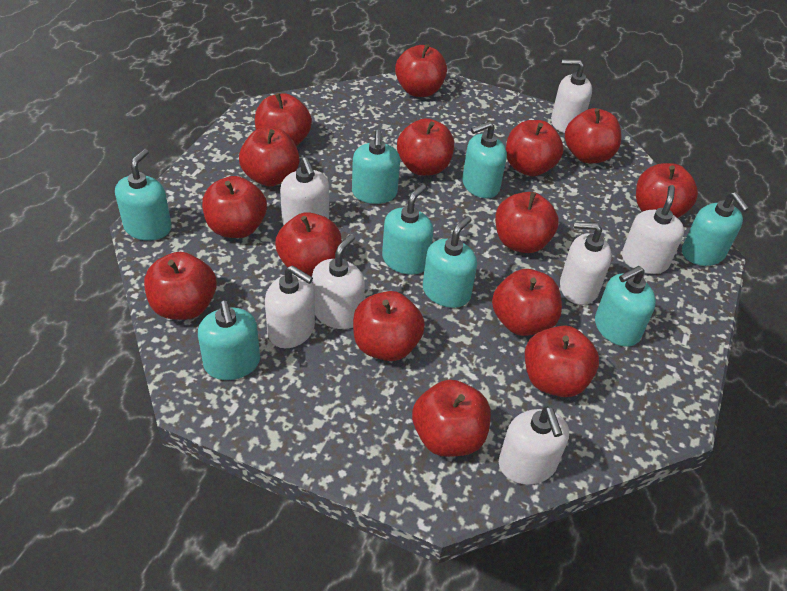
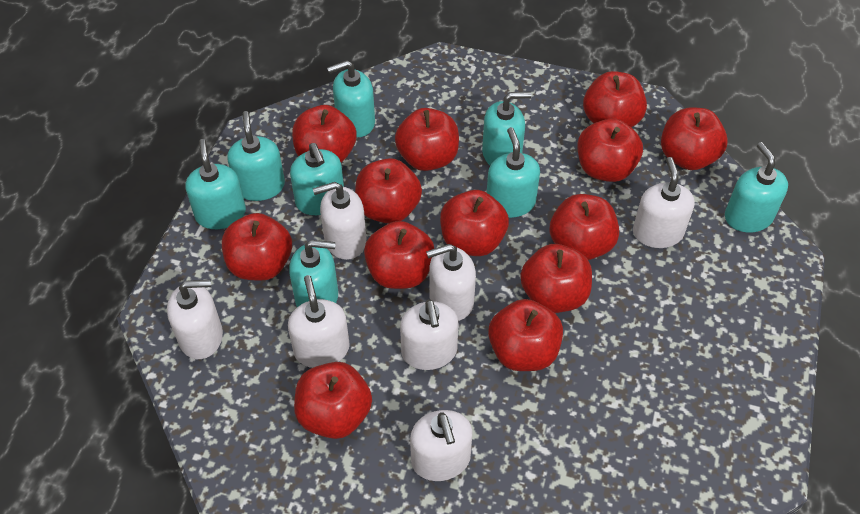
red apple: [144,252,217,320] [202,176,267,238] [239,128,300,187] [255,93,312,146] [275,212,342,276] [353,291,425,361] [395,44,447,97] [397,118,454,176] [412,380,491,457] [492,269,562,336] [495,192,559,253] [506,120,563,176] [525,325,599,397] [565,108,621,163] [636,163,698,218] = 15 -> [222,213,292,281] [292,105,357,163] [294,362,372,439] [355,158,422,224] [364,221,434,289] [395,108,459,171] [440,190,509,256] [488,299,563,371] [521,244,592,313] [549,194,619,260] [577,118,643,182] [583,71,647,127] [661,107,728,170] = 13

